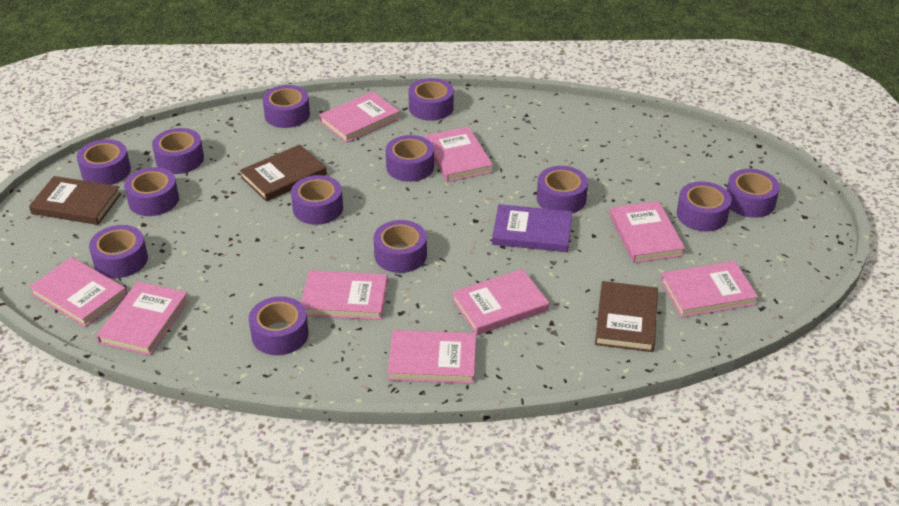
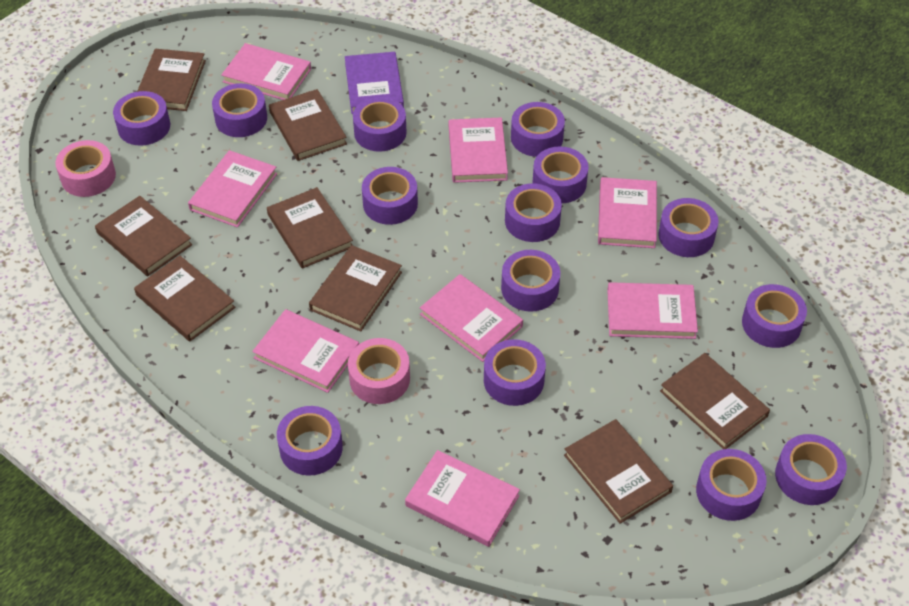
brown book: [29,176,121,225] [240,144,327,202] [595,281,658,352] = 3 -> [95,196,192,276] [134,255,236,342] [137,49,206,111] [267,187,353,269] [269,89,347,161] [309,245,402,331] [564,419,673,524] [660,353,770,449] = 8
pink book: [29,257,127,327] [96,281,189,356] [301,270,388,320] [319,91,400,143] [388,330,476,384] [424,126,493,182] [452,269,549,335] [610,201,685,263] [661,261,758,318] = 9 -> [188,150,277,227] [221,43,311,100] [252,309,359,393] [405,450,520,547] [420,274,523,362] [449,118,508,183] [598,177,657,248] [607,282,698,339] = 8
pink tape: none = 0 -> [55,140,116,197] [348,338,410,404] = 2
purple tape: [77,139,131,185] [89,225,148,278] [124,167,179,216] [152,128,204,174] [249,296,309,355] [263,85,310,128] [291,175,343,225] [374,220,427,273] [386,135,434,182] [408,78,454,121] [537,166,588,213] [677,181,731,231] [727,169,780,218] = 13 -> [113,91,170,146] [212,83,267,137] [277,406,343,476] [353,97,407,152] [362,167,418,225] [484,339,546,406] [501,250,561,312] [505,183,562,242] [511,102,565,157] [532,146,588,203] [658,198,718,257] [696,449,767,521] [742,284,807,348] [775,434,847,505] = 14

